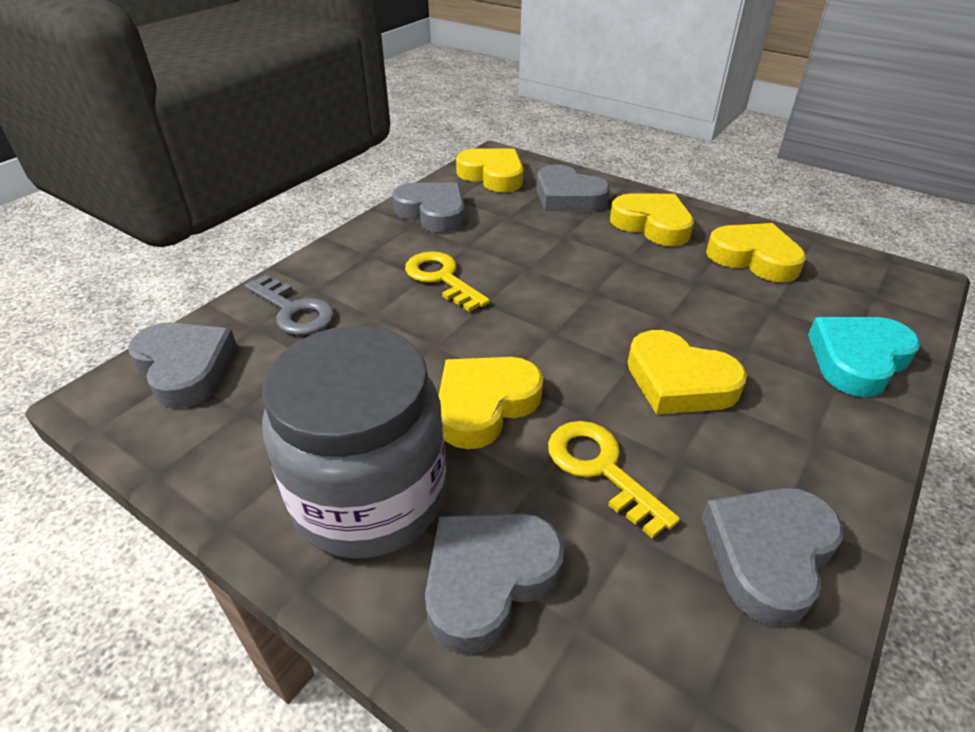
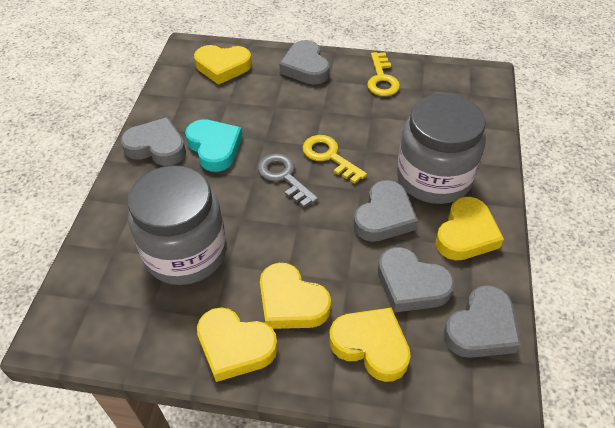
grey jar: [262,326,446,559] = 1 -> [128,165,227,285] [397,94,486,204] = 2

